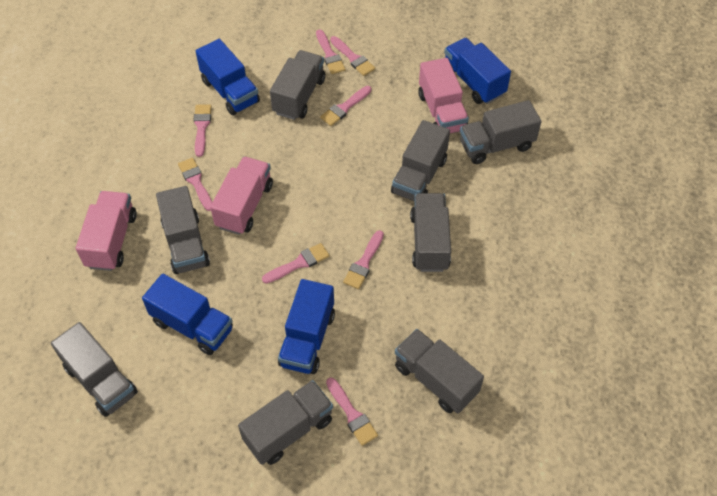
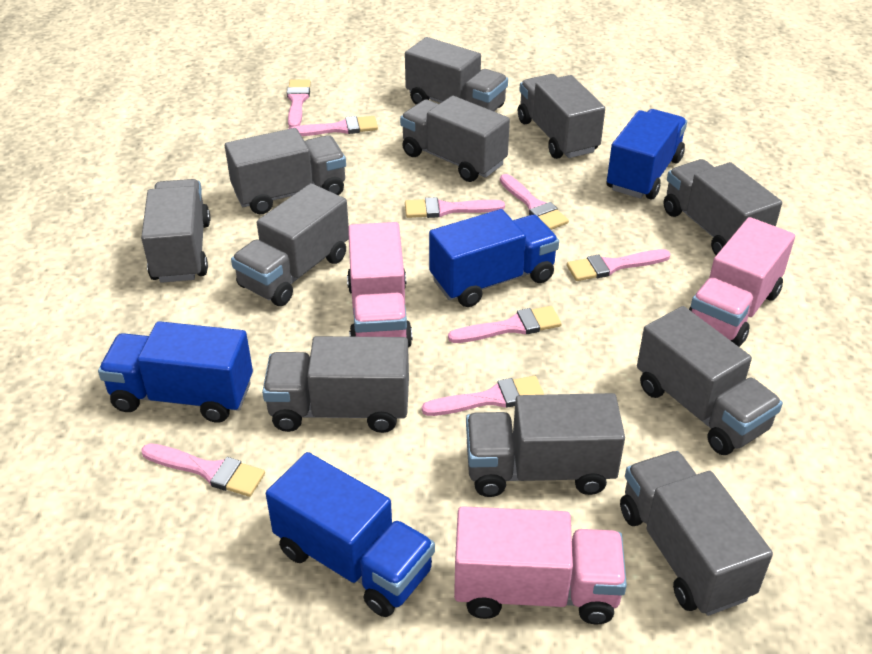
grey truck: [51,322,138,417] [156,186,210,274] [238,380,333,465] [270,50,325,120] [391,120,450,201] [395,329,484,414] [410,193,451,272] [460,100,541,164] = 8 -> [141,179,210,283] [225,128,346,214] [231,183,349,306] [262,336,409,433] [400,96,510,182] [405,37,508,111] [466,393,625,497] [518,74,605,159] [620,451,773,616] [637,306,783,455] [664,159,782,255] = 11

